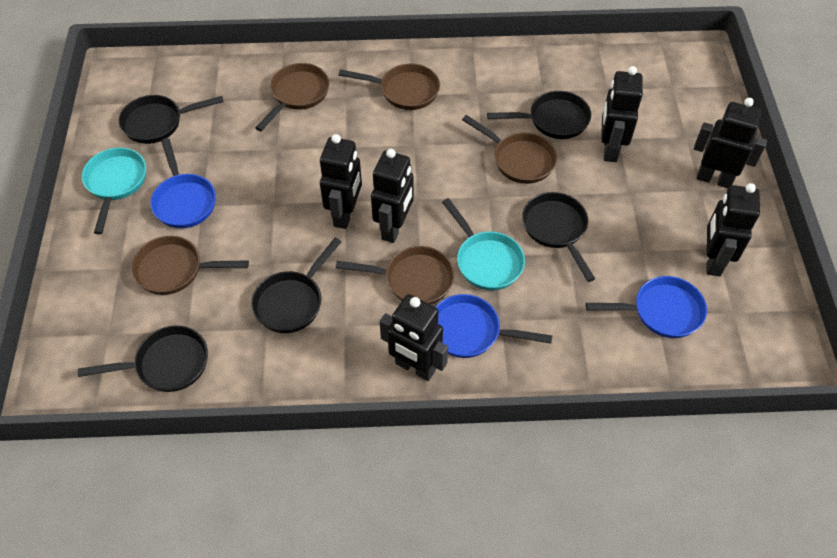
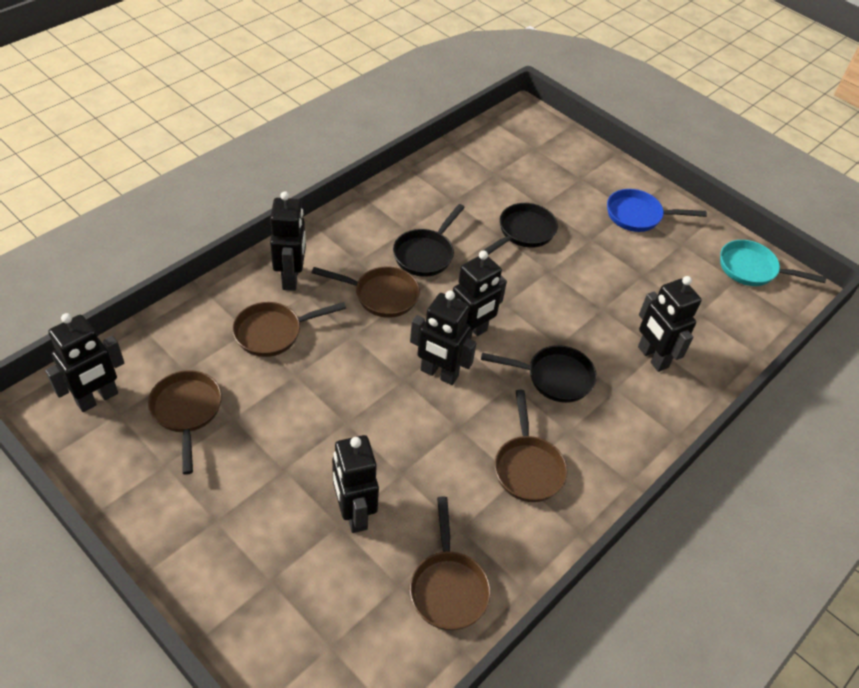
black pan: [78,326,208,392] [119,95,224,144] [251,238,341,333] [487,91,591,139] [522,192,595,282] = 5 -> [393,204,465,277] [479,203,558,255] [481,345,597,403] = 3
blue pan: [150,138,216,228] [436,294,552,358] [586,276,707,338] = 3 -> [607,189,707,232] = 1
turquoise pan: [82,147,146,234] [442,198,525,290] = 2 -> [720,240,826,286] = 1

